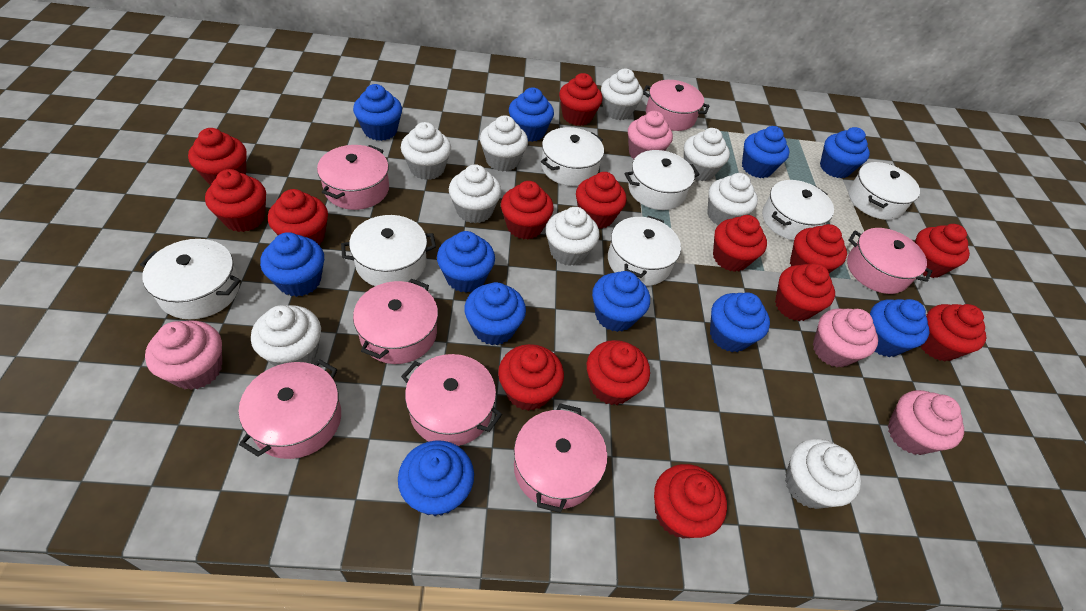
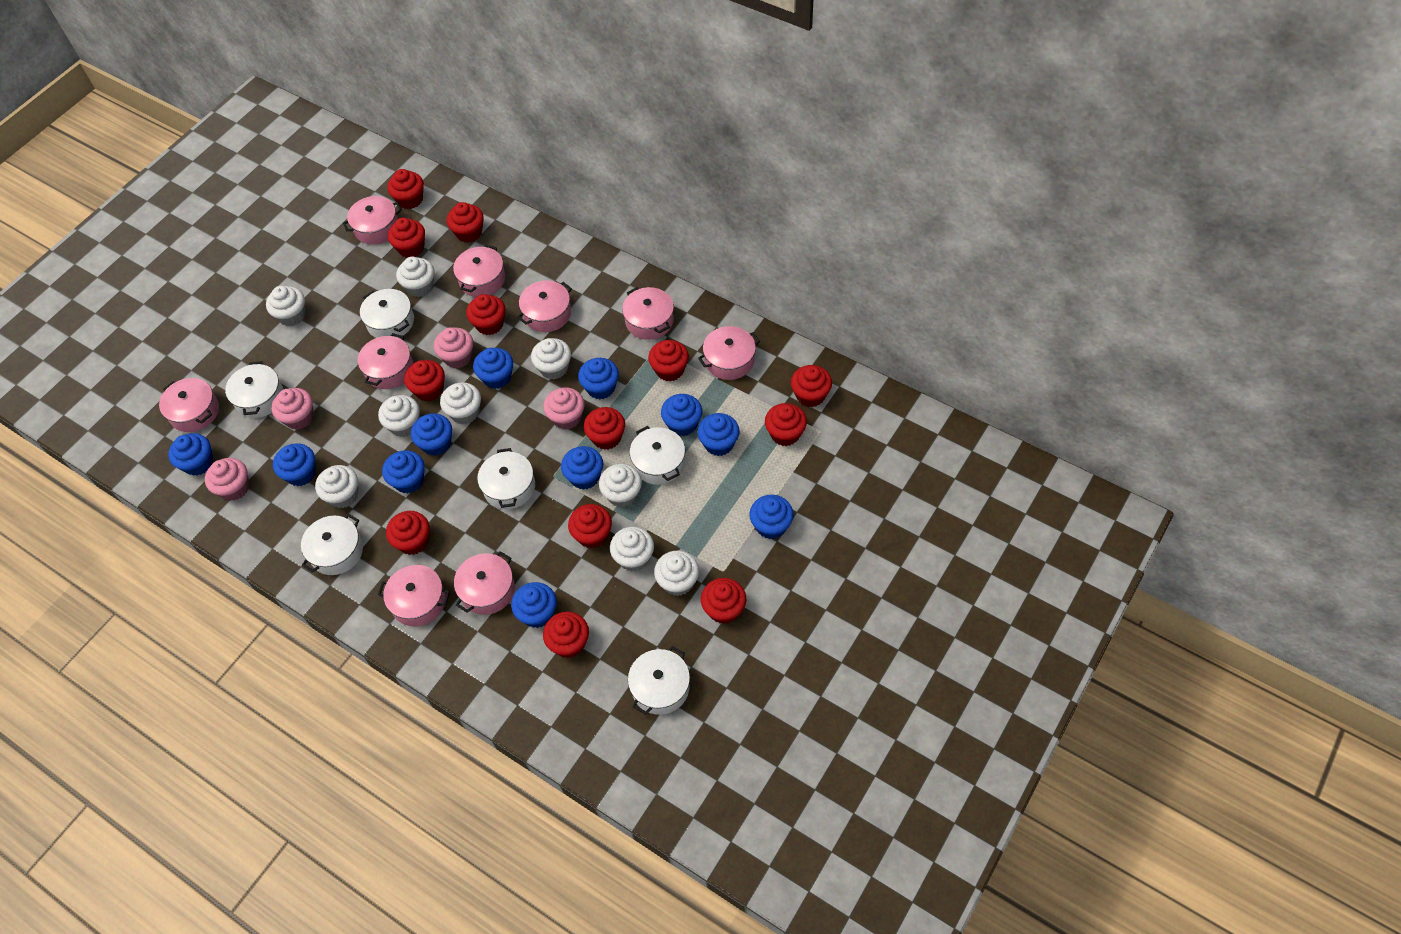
pink pot: [239,359,341,459] [317,145,389,210] [353,279,438,364] [401,354,502,446] [514,404,607,513] [643,80,710,131] [847,228,932,294] = 7 -> [159,378,219,432] [343,196,402,245] [358,333,413,389] [378,565,450,626] [453,245,505,297] [454,551,515,615] [517,281,572,332] [622,287,674,340] [698,326,760,380] = 9
red cupcake: [188,128,247,185] [205,169,266,232] [268,189,328,245] [498,344,564,411] [501,181,554,239] [559,73,603,126] [576,172,626,229] [587,340,650,405] [654,464,727,539] [713,215,767,272] [775,263,835,321] [790,224,847,273] [915,224,970,278] [921,304,986,361] = 14 -> [386,511,430,555] [387,169,424,209] [388,218,425,258] [404,360,445,402] [447,202,484,243] [466,294,505,335] [543,612,589,658] [568,504,612,548] [584,407,625,450] [648,340,689,381] [701,578,746,624] [765,403,807,446] [791,365,832,407] = 13
white pot: [140,239,241,319] [341,215,436,286] [541,127,604,186] [608,216,681,286] [625,150,699,210] [762,180,834,241] [849,162,920,220] = 7 -> [225,361,284,418] [301,514,363,575] [360,289,414,338] [477,448,535,509] [628,646,690,715] [630,426,685,485] = 6

